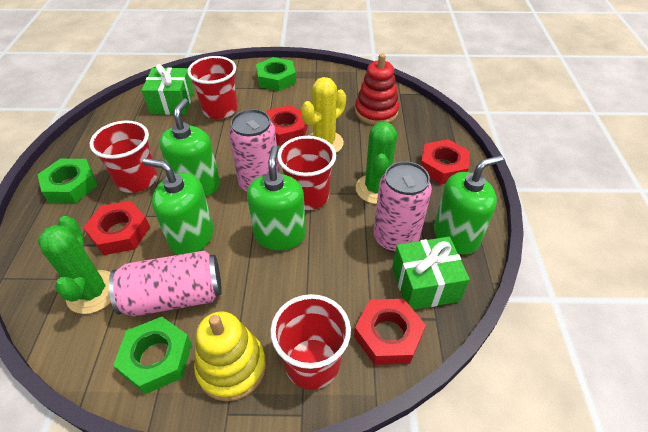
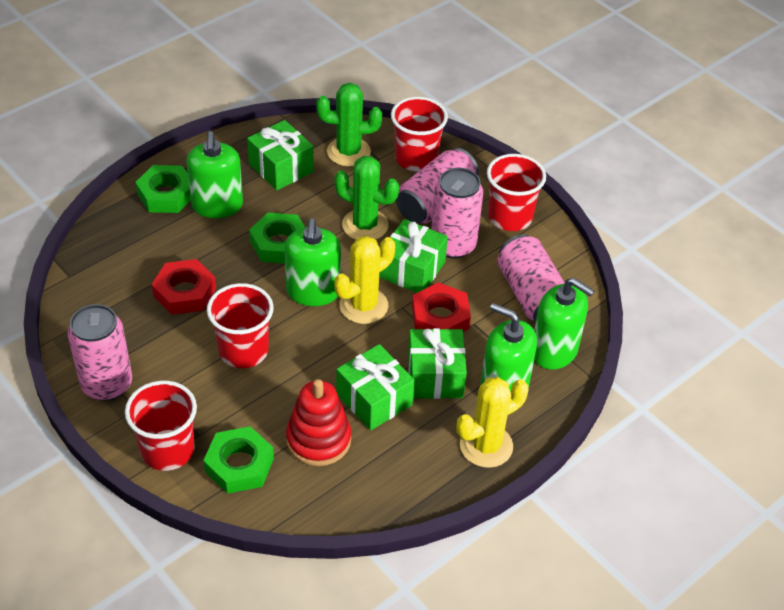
green gift: [142,64,194,115] [392,237,470,310] = 2 -> [247,120,314,190] [336,344,415,431] [379,219,448,293] [408,328,467,399] = 4
pink can: [109,251,222,316] [229,109,279,192] [373,161,432,252] = 3 -> [68,304,132,401] [396,148,479,224] [431,168,483,259] [497,235,565,323] = 4
red nut: [83,201,150,255] [266,105,308,146] [354,299,426,365] [421,139,470,184] = 4 -> [152,259,216,315] [412,282,471,332] = 2
yellow cactus: [301,77,346,153] = 1 -> [334,236,395,324] [457,377,529,468] = 2
yellow stacking toy: [194,311,266,401] = 1 -> none = 0

